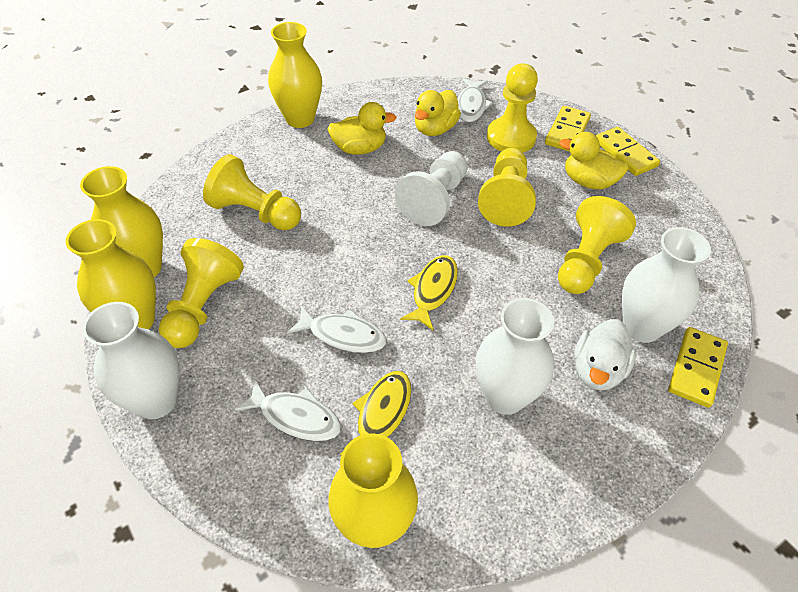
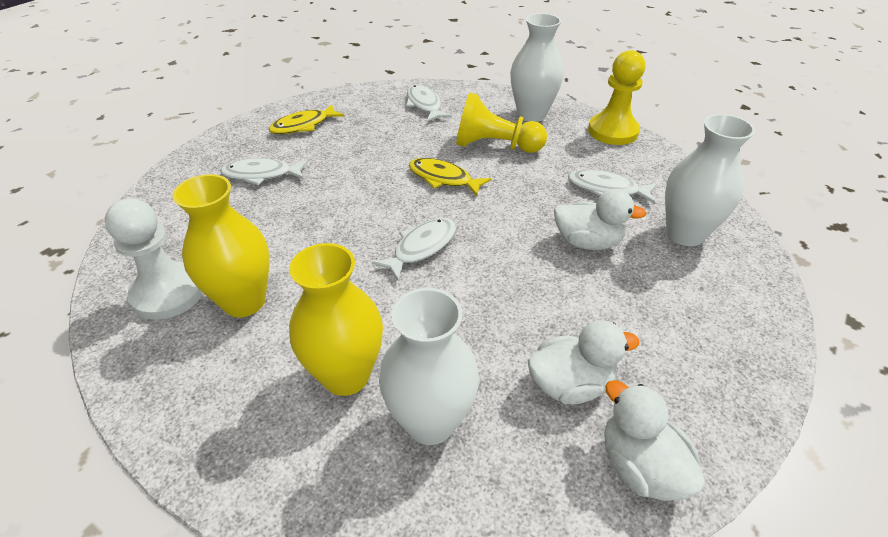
white duck: [574,319,636,391] = 1 -> [528,320,640,404] [554,189,647,250] [604,380,705,501] = 3
white fish: [235,379,341,441] [287,305,386,353] [457,78,493,122] = 3 -> [221,158,308,185] [372,218,456,280] [406,84,452,122] [568,170,657,204] = 4
yellow domino: [545,106,591,152] [596,127,660,176] [668,327,728,408] = 3 -> none = 0
yellow duck: [327,102,397,154] [415,90,461,136] [559,132,629,189] = 3 -> none = 0
yellow pawn: [159,238,244,348] [203,154,301,231] [478,148,536,227] [487,63,538,152] [558,196,636,294] = 5 -> [456,93,547,153] [588,50,645,145] = 2
yellow vase: [66,219,156,329] [80,166,163,277] [268,22,322,128] [328,433,418,548] = 4 -> [172,174,270,317] [289,243,383,396] = 2

